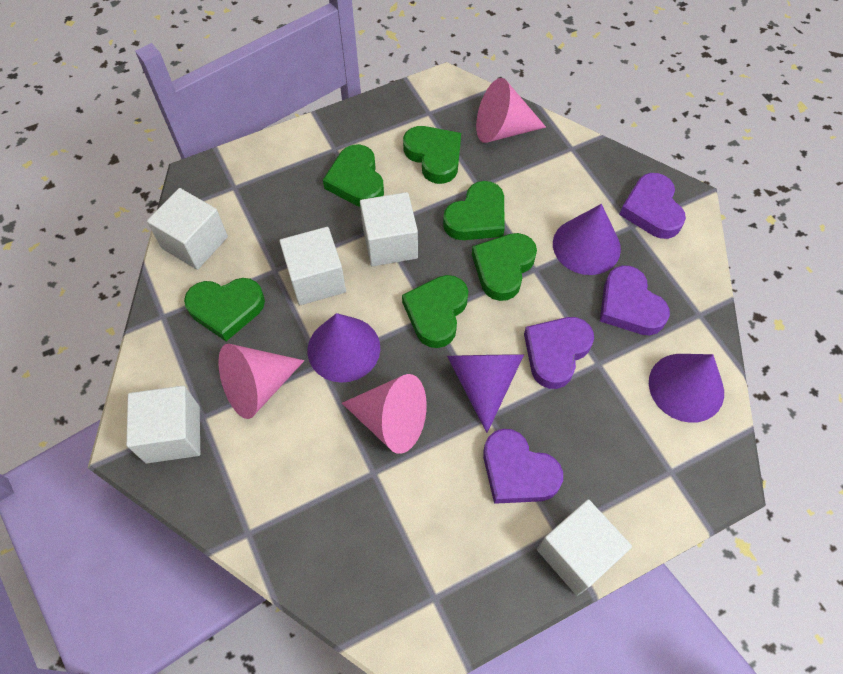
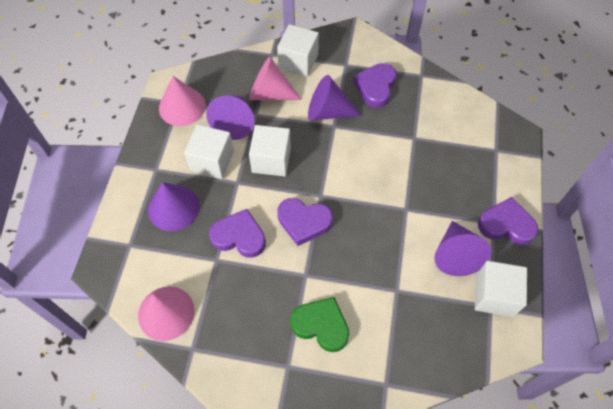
green heart: [184,278,265,341] [323,144,384,207] [402,275,468,348] [403,126,461,184] [443,181,505,240] [472,233,537,301] = 6 -> [290,297,349,352] = 1
white cube: [126,386,200,463] [147,188,228,270] [279,227,346,305] [360,192,418,266] [537,499,632,596] = 5 -> [184,124,234,179] [249,125,291,176] [277,24,319,77] [475,261,527,317] = 4

